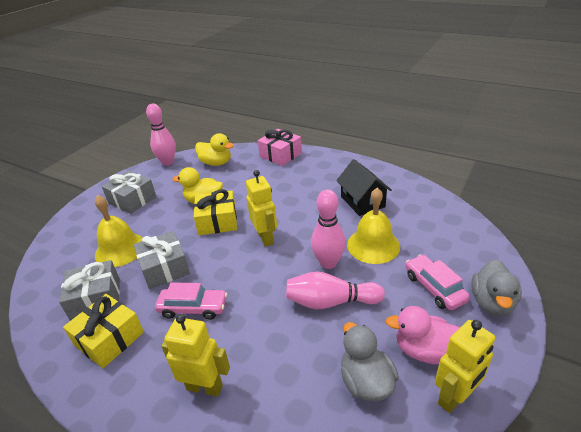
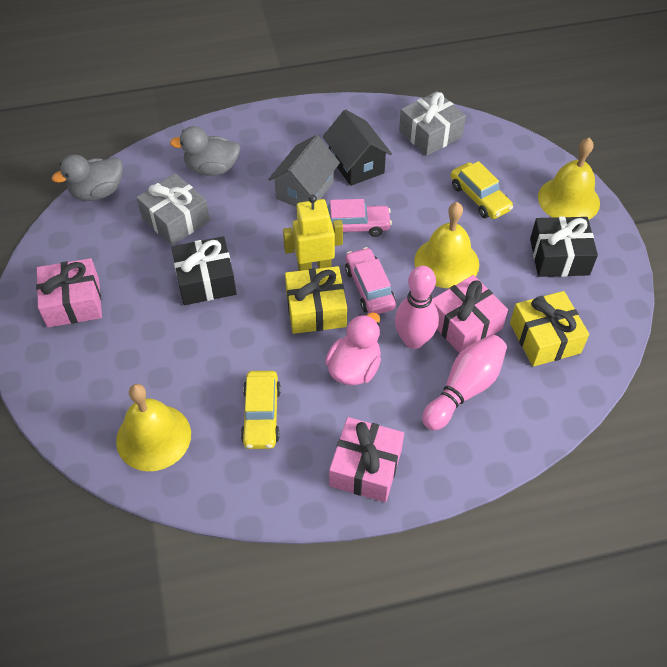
black gift: none = 0 -> [171,236,237,305] [530,216,598,277] = 2
grey gift: [59,260,120,321] [102,171,156,214] [134,231,190,289] = 3 -> [136,173,210,245] [399,91,466,156] = 2
grey house: none = 0 -> [268,135,340,207] = 1
pink bowling pin: [146,103,176,166] [286,271,385,309] [311,190,346,269] = 3 -> [395,266,439,349] [422,334,507,431] = 2
pink gift: [258,129,302,166] = 1 -> [36,258,102,327] [329,417,404,502] [432,275,508,353] = 3
yellow bell: [95,195,143,267] [347,188,400,264] = 2 -> [116,384,191,471] [414,202,479,288] [538,138,600,220] = 3
yellow car: none = 0 -> [241,371,281,449] [451,161,513,219] = 2
yellow duck: [172,167,223,204] [195,133,234,166] = 2 -> none = 0
yellow robot: [161,314,230,396] [246,170,277,247] [435,320,495,413] = 3 -> [283,195,343,271] = 1

